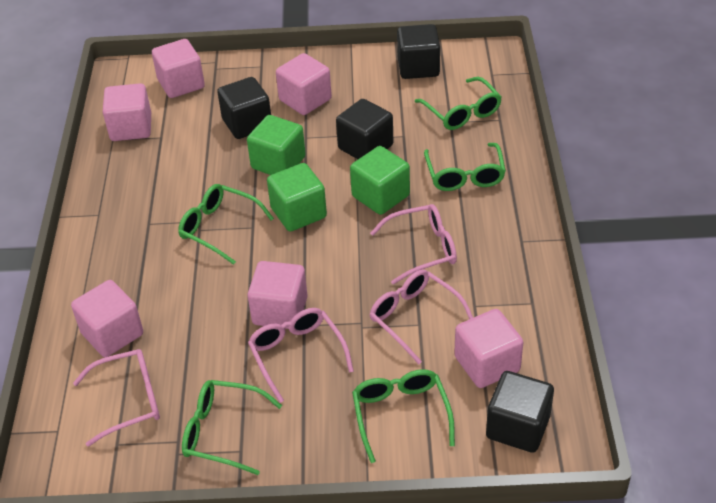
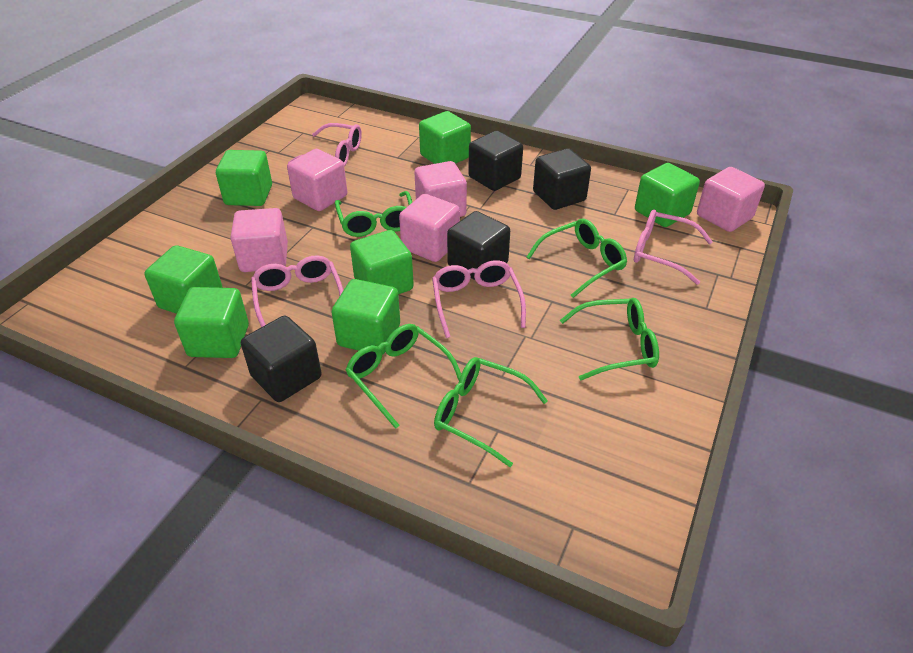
green cube: [247,115,306,175] [267,163,327,232] [350,146,410,215] = 3 -> [144,245,223,314] [174,287,249,358] [216,150,272,206] [331,279,400,355] [350,230,414,294] [419,111,471,164] [635,163,700,227] = 7
pink cube: [71,280,143,357] [103,83,151,141] [152,39,205,98] [247,261,308,329] [276,53,332,115] [454,309,523,388] = 6 -> [231,208,288,272] [287,149,347,211] [399,194,460,262] [415,161,467,217] [697,167,765,232] = 5

